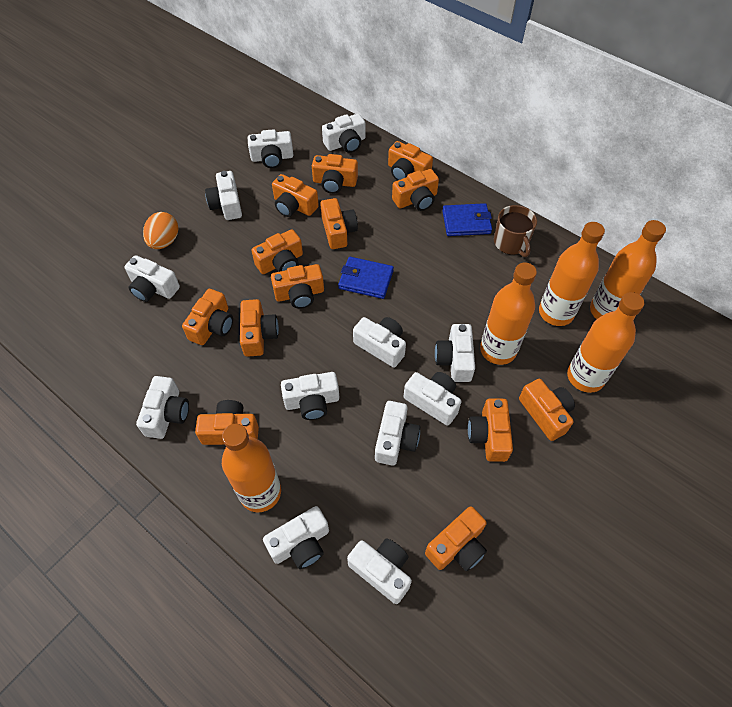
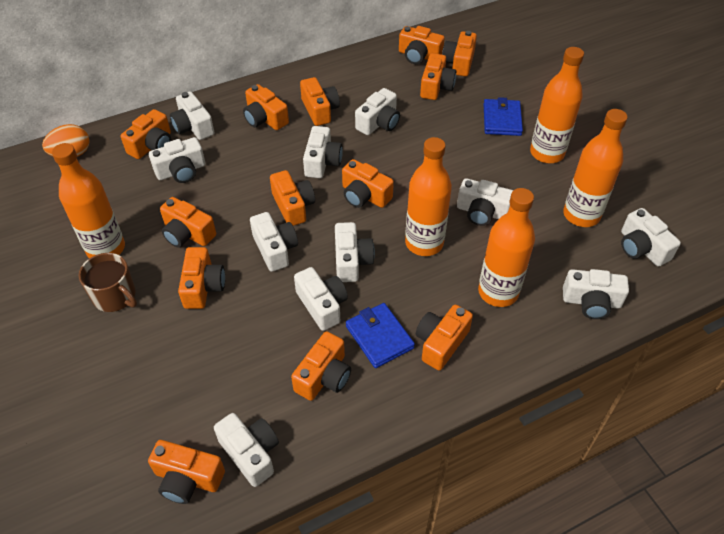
white camera: [124,255,180,302] [136,376,189,439] [205,171,242,220] [248,129,293,168] [263,506,329,569] [281,372,339,420] [322,114,366,153] [347,539,412,604] [353,317,406,367] [375,401,420,466] [404,372,461,426] [435,324,475,382] = 12 -> [149,137,205,183] [170,91,214,140] [214,413,279,487] [250,212,298,272] [294,267,348,331] [303,126,343,178] [335,222,375,282] [355,88,400,135] [457,178,513,226] [563,269,629,319] [621,208,681,267] = 11

